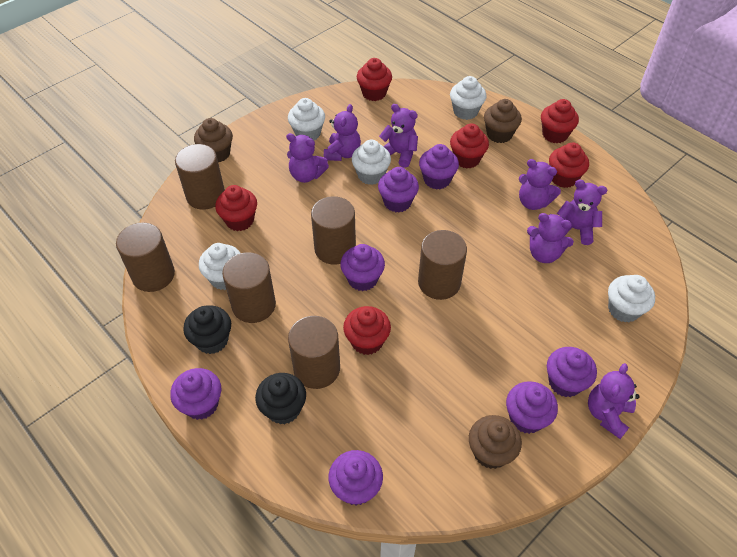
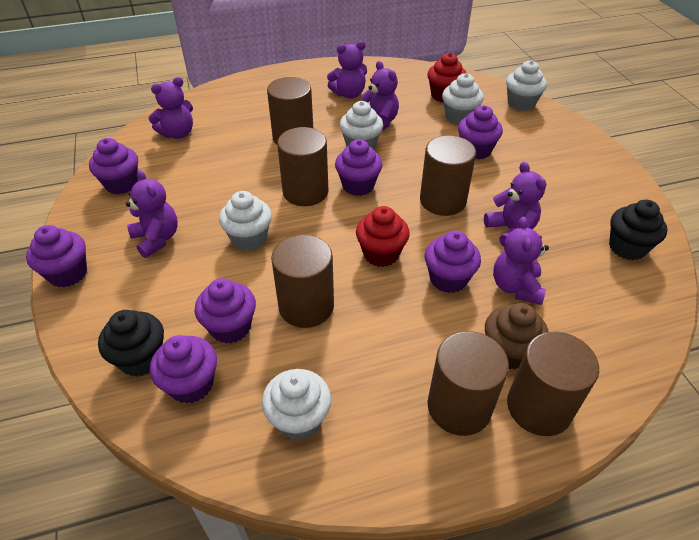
brown cupcake: [194,118,233,162] [469,415,522,469] [484,99,522,143] = 3 -> [485,303,548,370] = 1
purple teddy bear: [286,133,329,183] [324,104,361,161] [379,104,418,168] [519,159,561,210] [527,213,574,263] [557,179,607,245] [588,363,640,439] = 7 -> [126,170,178,258] [148,77,193,139] [327,41,367,98] [360,61,399,131] [484,162,546,247] [493,217,549,305] = 6
red cupcake: [215,185,257,231] [343,306,391,355] [357,58,392,101] [450,124,489,168] [541,99,579,143] [549,143,589,188] = 6 -> [356,206,410,267] [427,53,466,103] = 2

